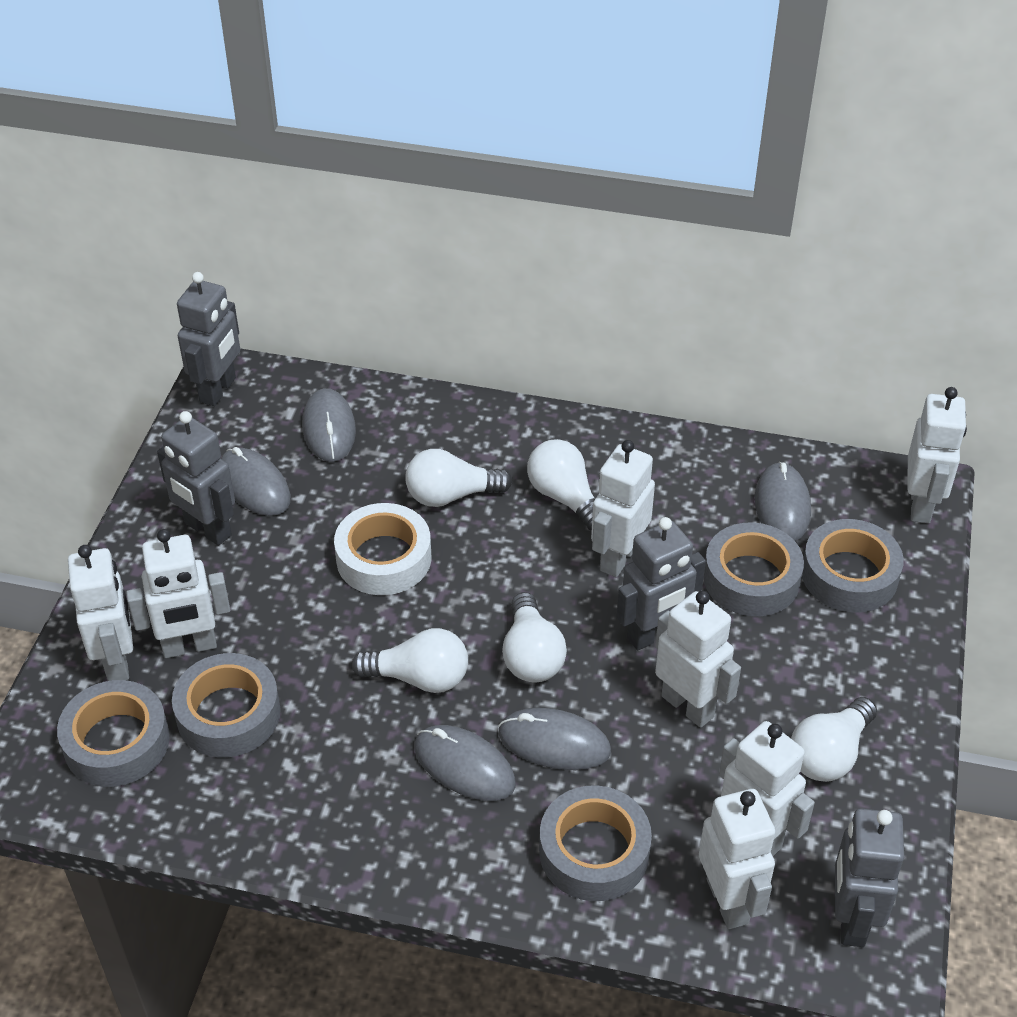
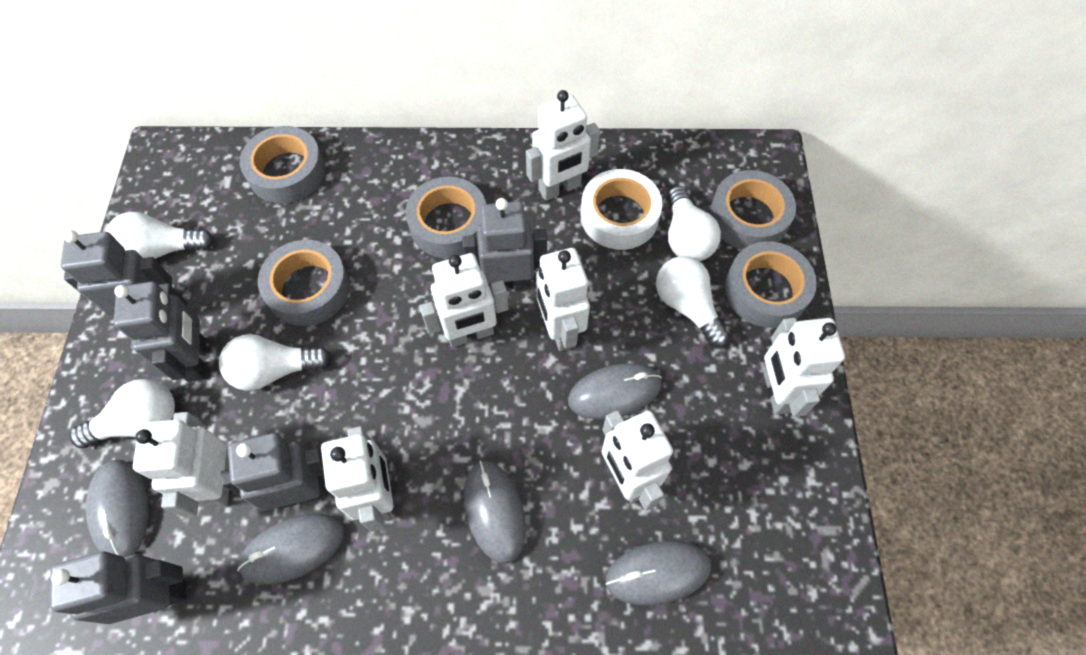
grey robot: [157,411,235,546] [177,272,240,406] [616,517,706,650] [835,809,904,947] = 4 -> [50,552,187,624] [61,230,172,315] [114,282,206,382] [221,433,327,511] [462,198,547,293] = 5

